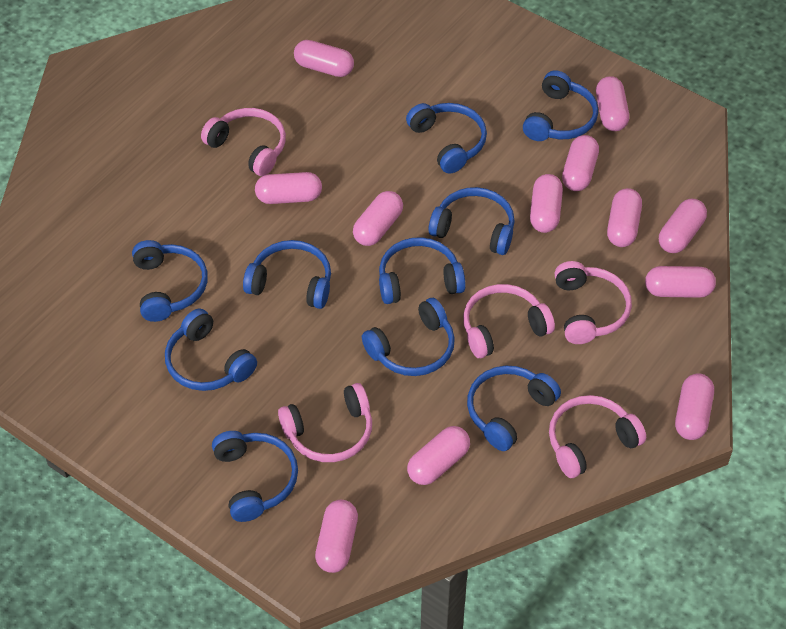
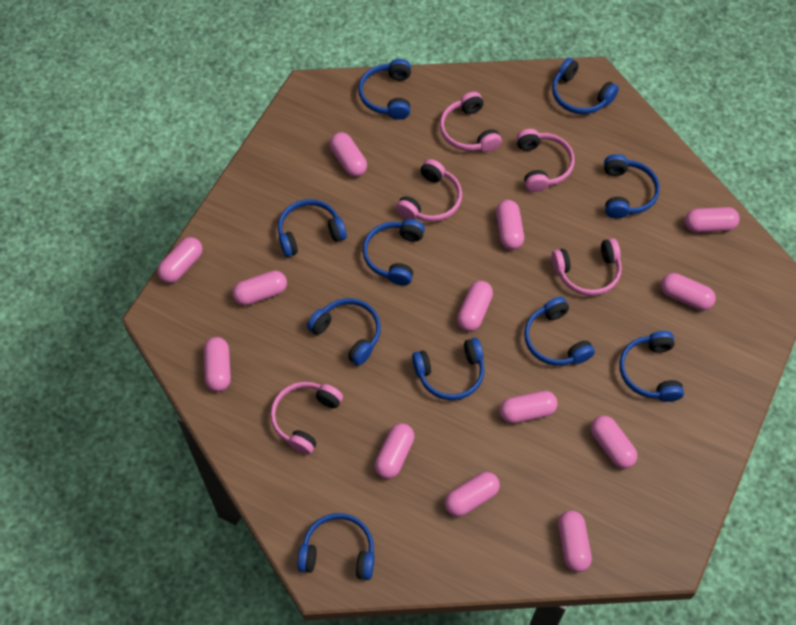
pink capsule: [255,172,322,204] [294,40,354,77] [315,500,358,573] [353,191,403,246] [407,426,470,485] [530,174,563,233] [562,135,599,191] [596,76,629,131] [607,188,642,247] [645,266,716,298] [659,198,707,253] [675,373,714,440] = 12 -> [157,237,203,283] [204,337,231,392] [232,270,287,306] [330,132,367,177] [375,423,414,479] [445,472,500,517] [457,281,493,332] [496,200,524,250] [500,391,558,424] [558,510,592,572] [591,415,637,469] [661,273,716,310] [685,207,740,233] = 13

